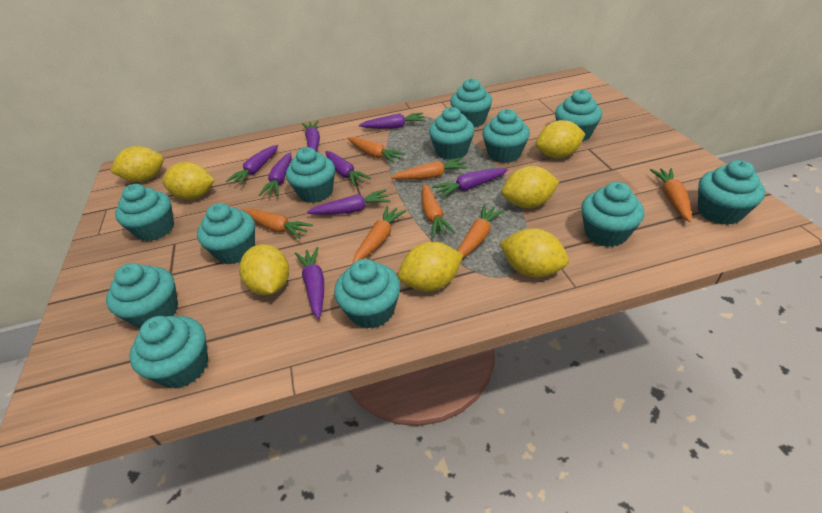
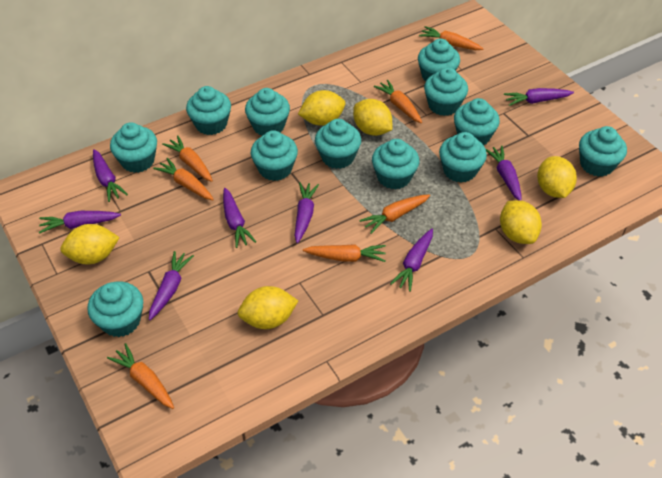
yellow lemon: [110,146,164,182] [162,162,214,200] [239,244,289,295] [398,242,463,292] [500,228,569,278] [502,166,559,208] [536,120,585,158] = 7 -> [60,224,120,264] [238,286,298,329] [298,90,345,126] [353,99,392,136] [500,200,542,244] [537,156,577,198] = 6

